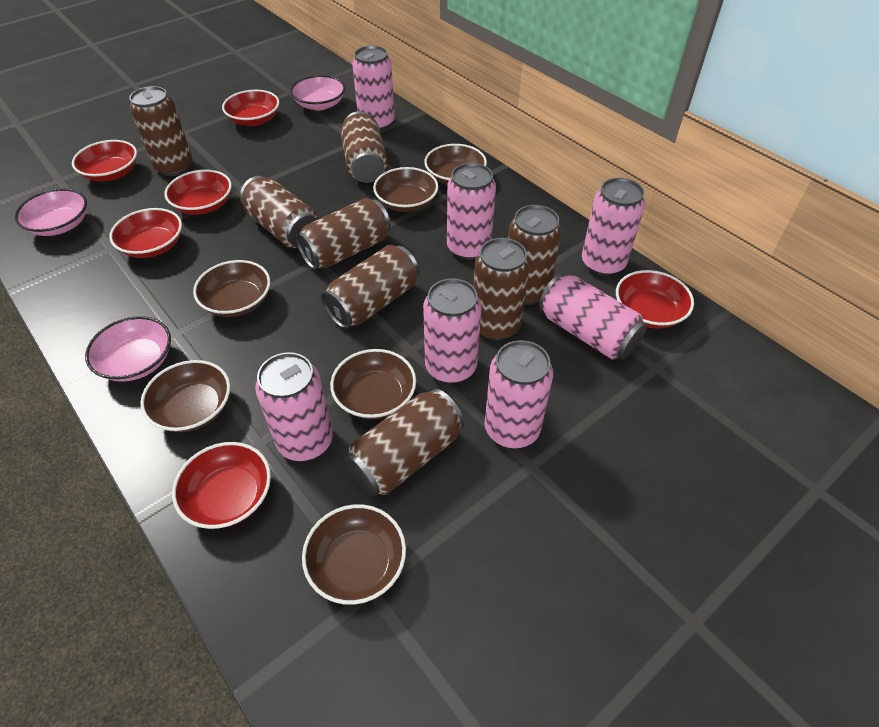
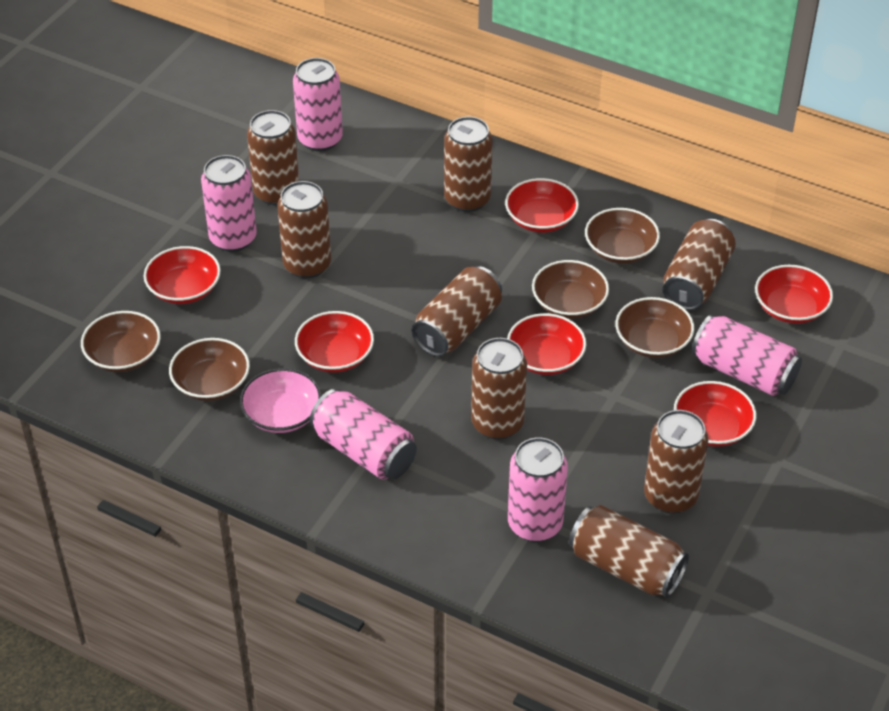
brown bowl: [140,360,230,432] [193,260,270,317] [302,504,406,605] [330,349,416,419] [373,167,438,212] [424,144,487,185] = 6 -> [81,311,161,372] [169,338,250,401] [532,260,609,319] [585,208,660,264] [615,297,694,358] = 5
pink bowl: [15,189,87,236] [85,316,171,382] [290,75,345,111] = 3 -> [240,368,322,433] = 1
pink can: [255,352,333,461] [352,46,395,131] [423,278,482,384] [447,163,496,260] [485,340,553,448] [539,273,647,360] [582,178,645,276] = 7 -> [201,155,257,252] [293,58,343,151] [310,389,417,480] [508,437,568,542] [692,315,802,396] = 5

